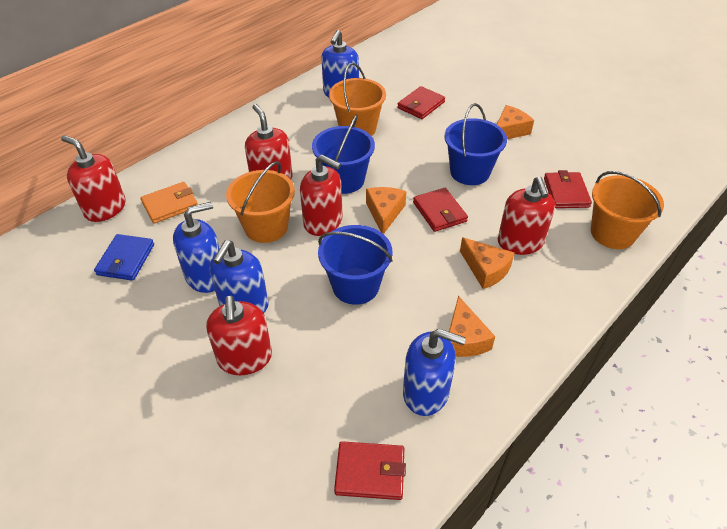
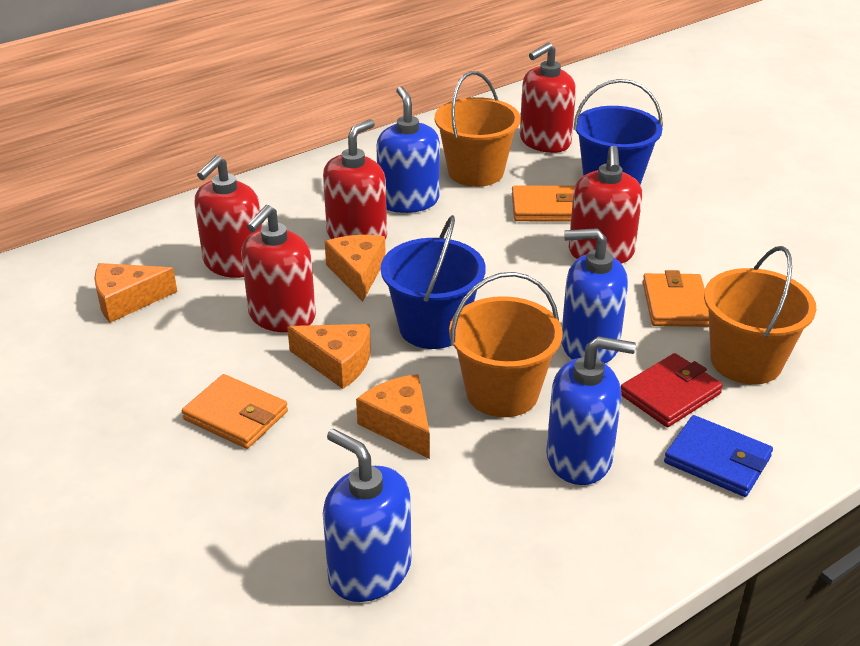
blue bucket: [312,114,375,194] [318,225,393,305] [444,103,507,185] = 3 -> [381,215,486,349] [573,79,663,185] = 2
orange wallet: [140,182,198,224] = 1 -> [182,374,288,449] [512,185,575,222] [643,270,709,327] = 3
red wallet: [334,441,406,500] [397,86,445,119] [413,188,468,232] [544,170,592,208] = 4 -> [621,353,723,427] = 1

